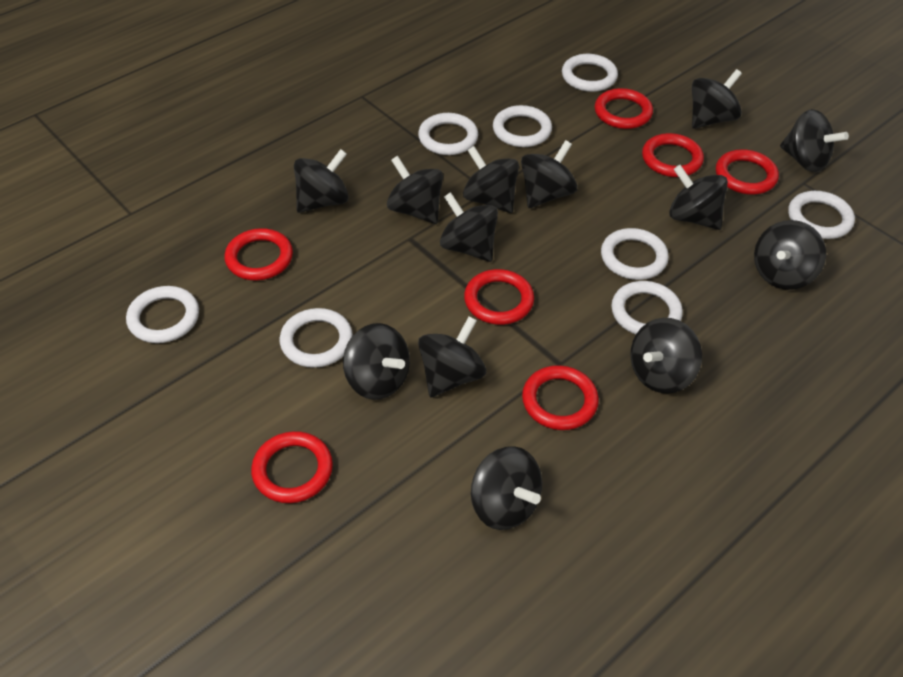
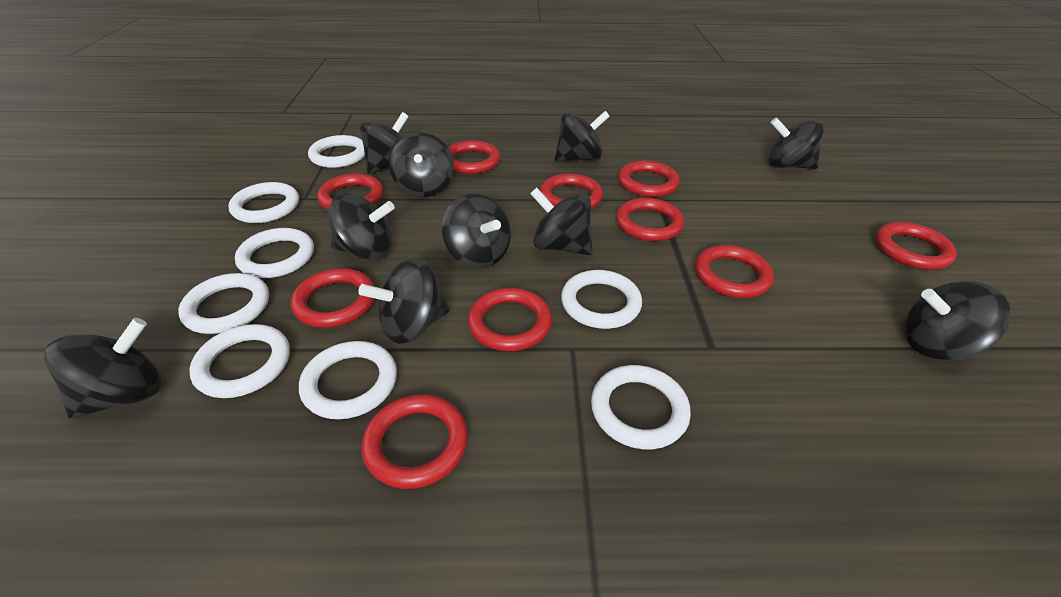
black spinning top: [294,149,348,213] [343,323,410,400] [387,156,443,224] [418,316,486,397] [440,192,498,262] [463,146,519,213] [471,446,542,530] [521,140,577,208] [630,318,702,394] [669,165,728,230] [692,69,742,129] [754,220,826,290] [780,109,849,172] = 13 -> [44,318,161,419] [328,193,395,260] [358,257,450,344] [360,112,409,174] [389,132,454,197] [442,193,511,269] [530,188,592,255] [555,111,610,162] [768,117,824,169] [904,281,1011,360] = 10
red ring: [225,228,293,280] [251,431,333,503] [464,269,534,325] [522,365,599,430] [595,88,653,129] [642,133,704,177] [716,149,779,195] = 7 -> [291,268,375,328] [317,174,384,209] [361,395,468,489] [448,141,500,174] [468,288,552,351] [540,173,603,209] [616,198,684,241] [618,161,680,197] [695,245,774,298] [875,222,957,270] = 10

